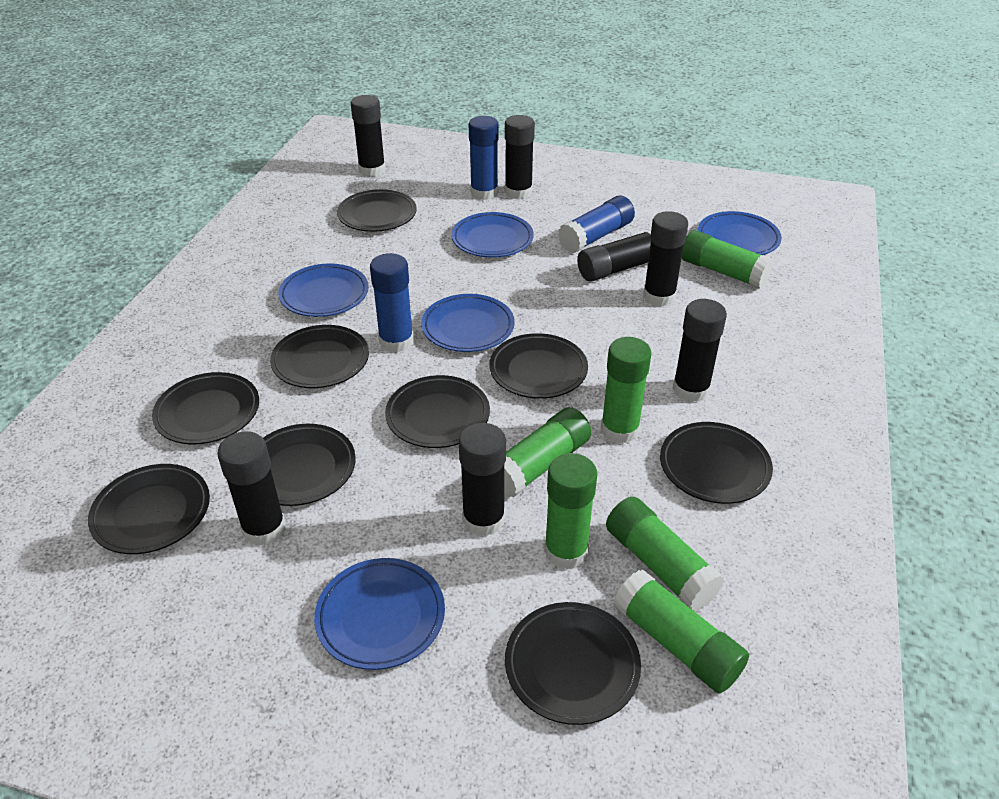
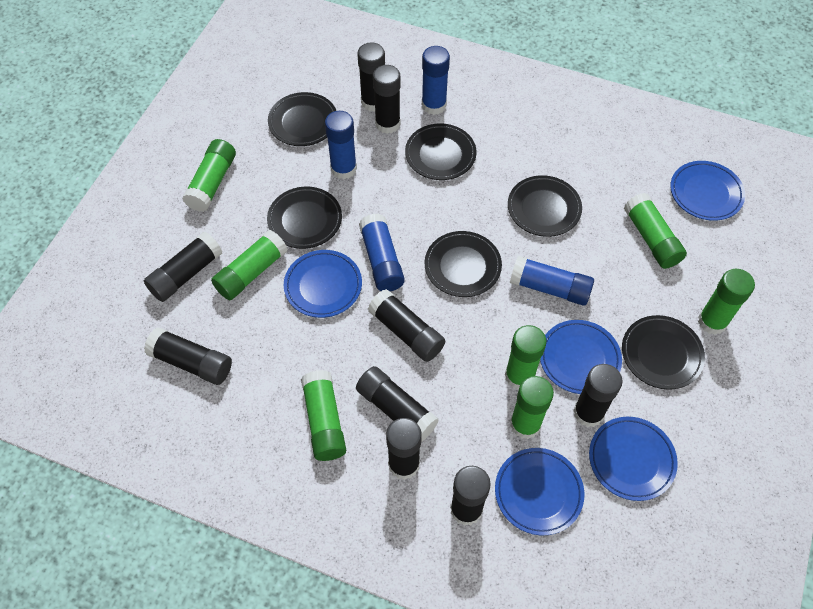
black glue stick: [217,431,286,546] [351,95,386,177] [459,423,506,536] [505,115,535,199] [577,230,651,282] [643,211,688,306] [672,299,727,402] = 7 -> [144,232,223,302] [144,327,232,385] [356,366,439,442] [357,42,385,111] [368,289,445,362] [373,65,401,134] [386,418,422,480] [450,466,491,526] [573,364,623,427] = 9
black plate: [88,464,210,554] [152,372,259,445] [263,424,356,506] [270,325,369,388] [337,189,417,232] [385,375,490,448] [489,333,588,399] [505,602,641,725] [660,422,773,504] = 9 -> [267,187,342,249] [268,92,336,146] [405,123,477,180] [425,231,502,297] [508,175,582,237] [622,315,705,390] = 6
blue glue stick: [370,253,414,352] [469,116,499,200] [558,195,635,253] = 3 -> [325,111,357,179] [359,213,405,291] [422,46,450,115] [510,256,594,306] = 4
green glue stick: [504,407,591,498] [544,453,597,569] [601,337,652,444] [606,497,724,612] [613,570,749,693] [682,230,774,289] = 6 -> [182,139,236,212] [211,230,288,300] [301,370,346,461] [505,325,547,390] [510,376,554,439] [624,193,687,269] [698,269,755,335] = 7

